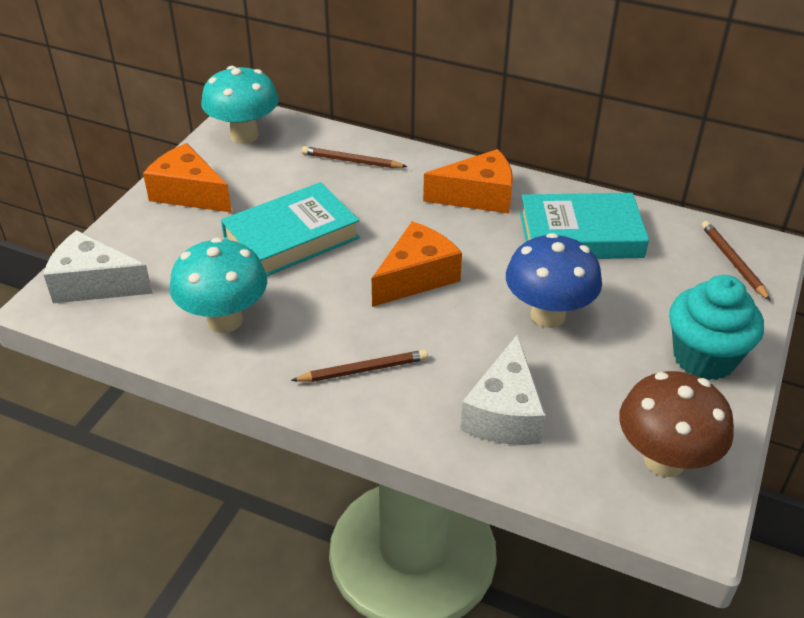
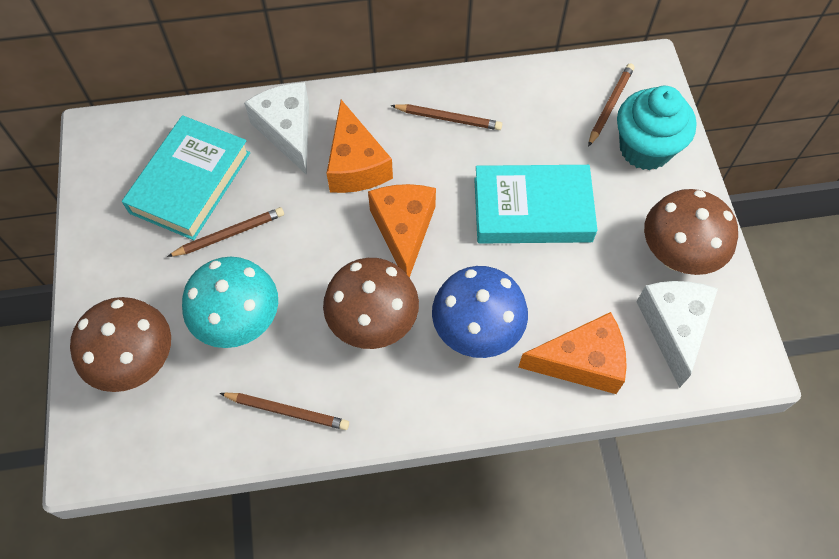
brown mushroom: [619,371,734,477] = 1 -> [70,297,171,392] [323,258,419,349] [644,189,738,275] = 3
brown pencil: [291,350,428,382] [302,146,408,168] [701,221,771,301] = 3 -> [167,207,284,257] [219,393,349,430] [391,104,502,130] [588,63,634,147] = 4
turquoise mushroom: [170,237,267,333] [201,66,279,144] = 2 -> [182,257,278,348] = 1

